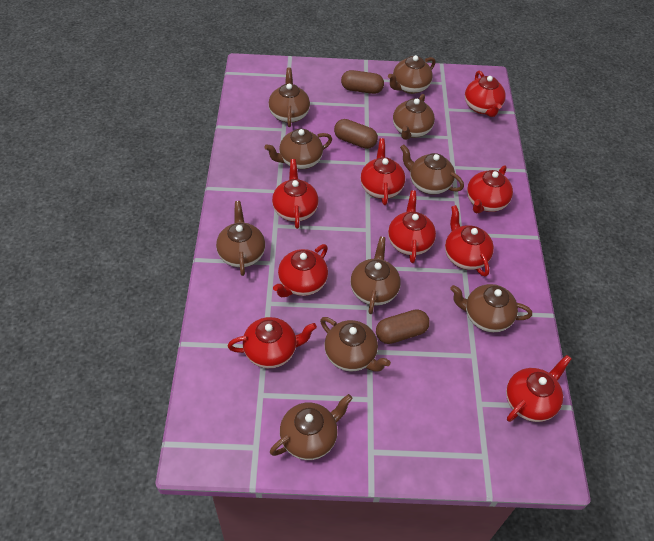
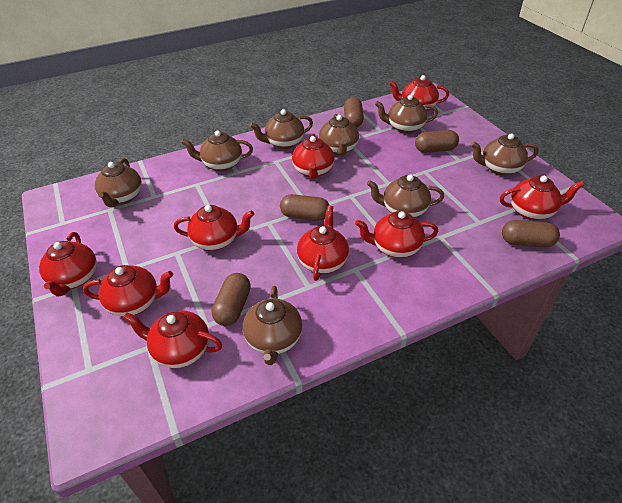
brown capsule: [334,119,378,149] [341,70,384,94] [376,309,430,344] = 3 -> [211,273,251,326] [280,194,330,221] [344,97,364,128] [415,130,459,153] [502,220,560,247] = 5
brown teapot: [216,201,265,276] [265,129,332,169] [269,68,310,127] [270,394,353,460] [320,317,391,372] [350,236,401,314] [388,55,435,94] [393,94,435,140] [400,144,464,195] [450,284,532,332] = 10 -> [95,158,142,207] [181,130,253,172] [243,286,302,365] [250,109,313,149] [319,114,359,155] [367,174,444,218] [375,94,438,134] [471,133,539,176] = 8

